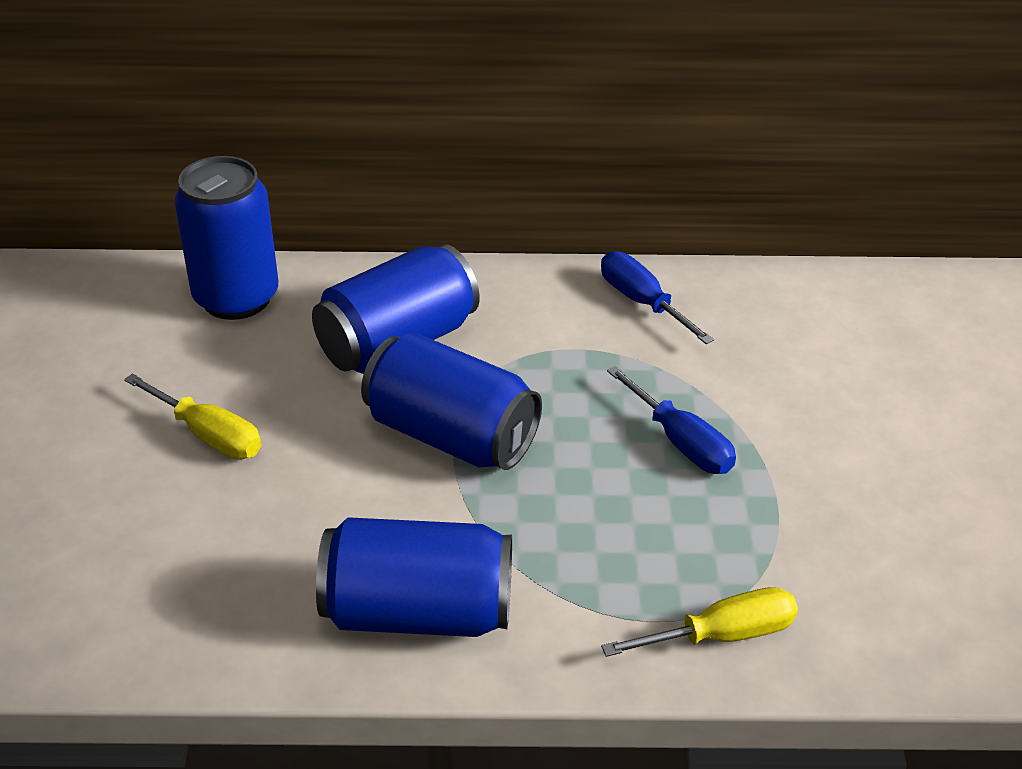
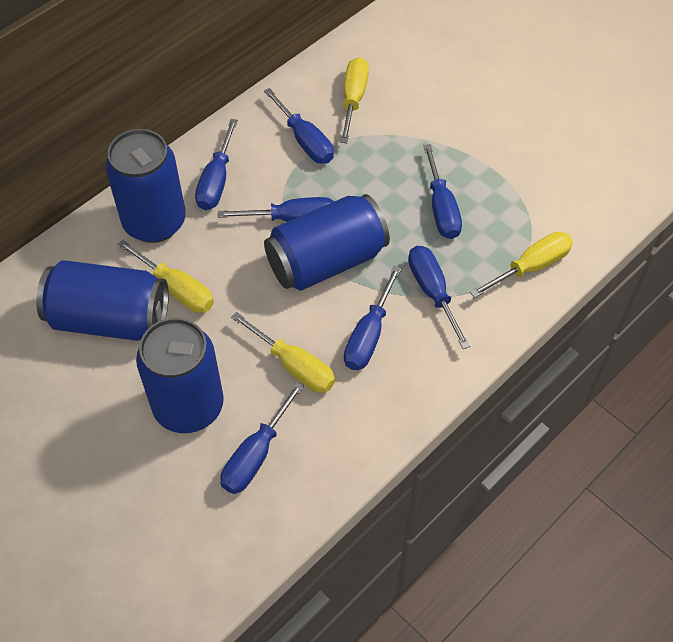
blue screwdriver: [601,251,714,344] [607,366,736,474] = 2 -> [195,119,238,210] [218,197,334,222] [220,382,304,494] [264,88,334,164] [344,266,402,370] [408,246,471,349] [423,144,462,239] = 7
yellow screwdriver: [124,374,261,459] [601,587,798,657] = 2 -> [117,240,214,313] [231,312,335,393] [340,57,369,143] [470,232,573,298] = 4

